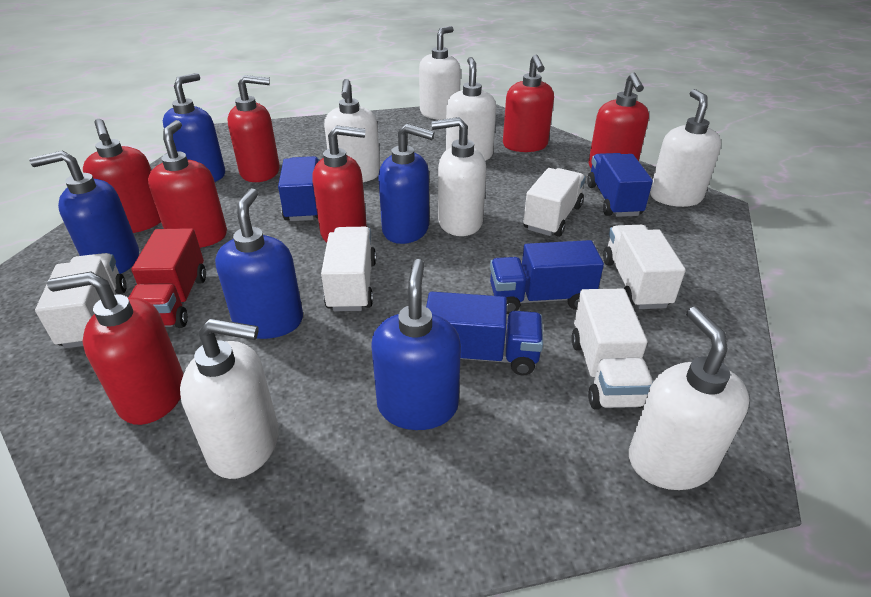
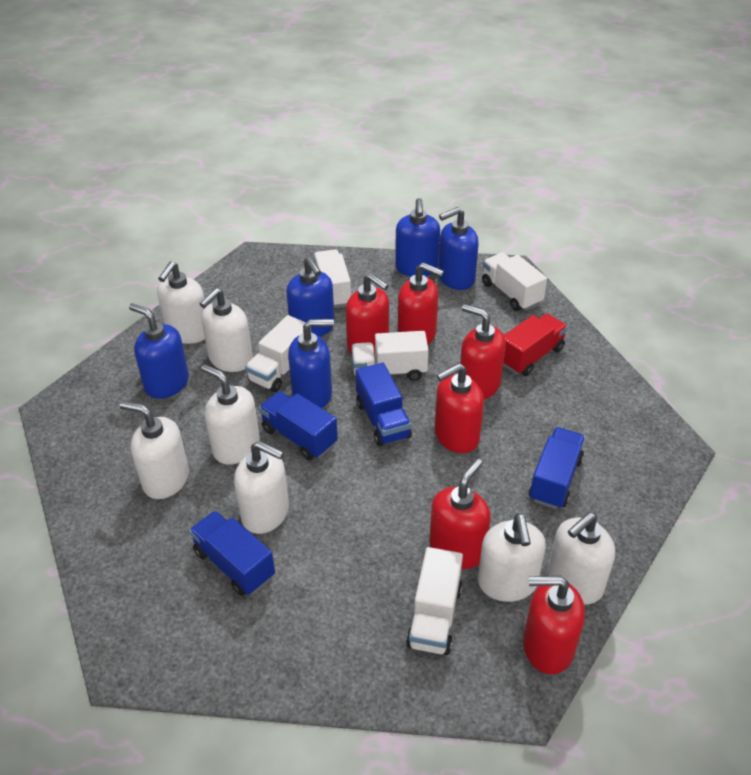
red soap dispenser: [47,272,184,425] [83,119,161,233] [148,120,227,248] [228,75,280,182] [312,125,367,243] [503,55,554,152] [588,72,649,168] = 7 -> [346,273,389,355] [398,262,444,344] [429,459,491,569] [434,363,484,453] [460,304,506,399] [523,576,585,674] = 6

